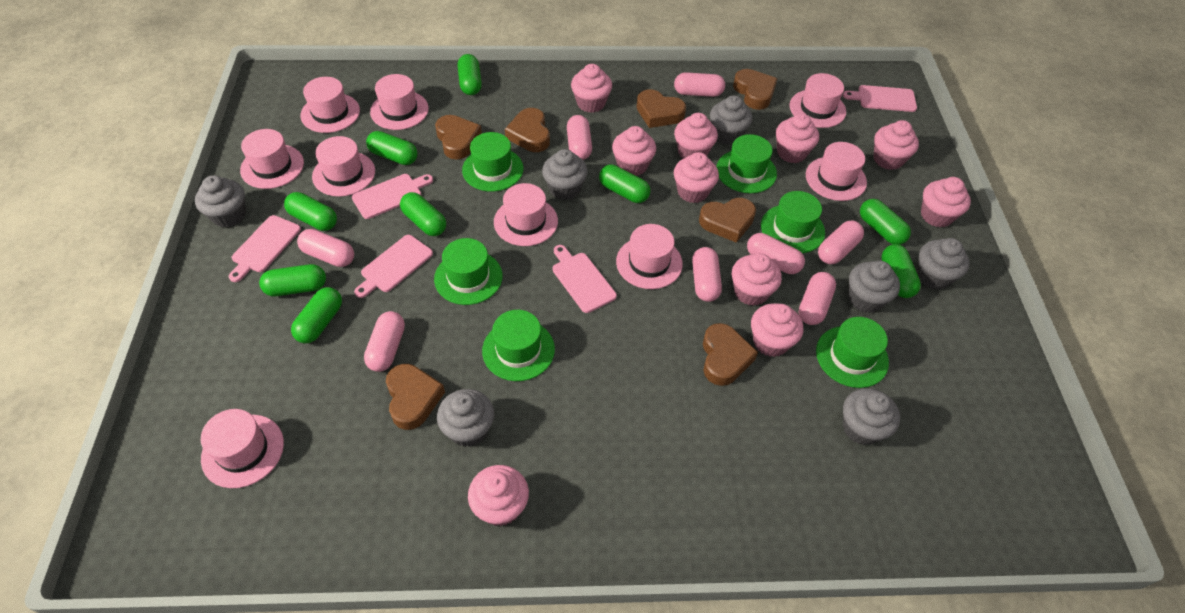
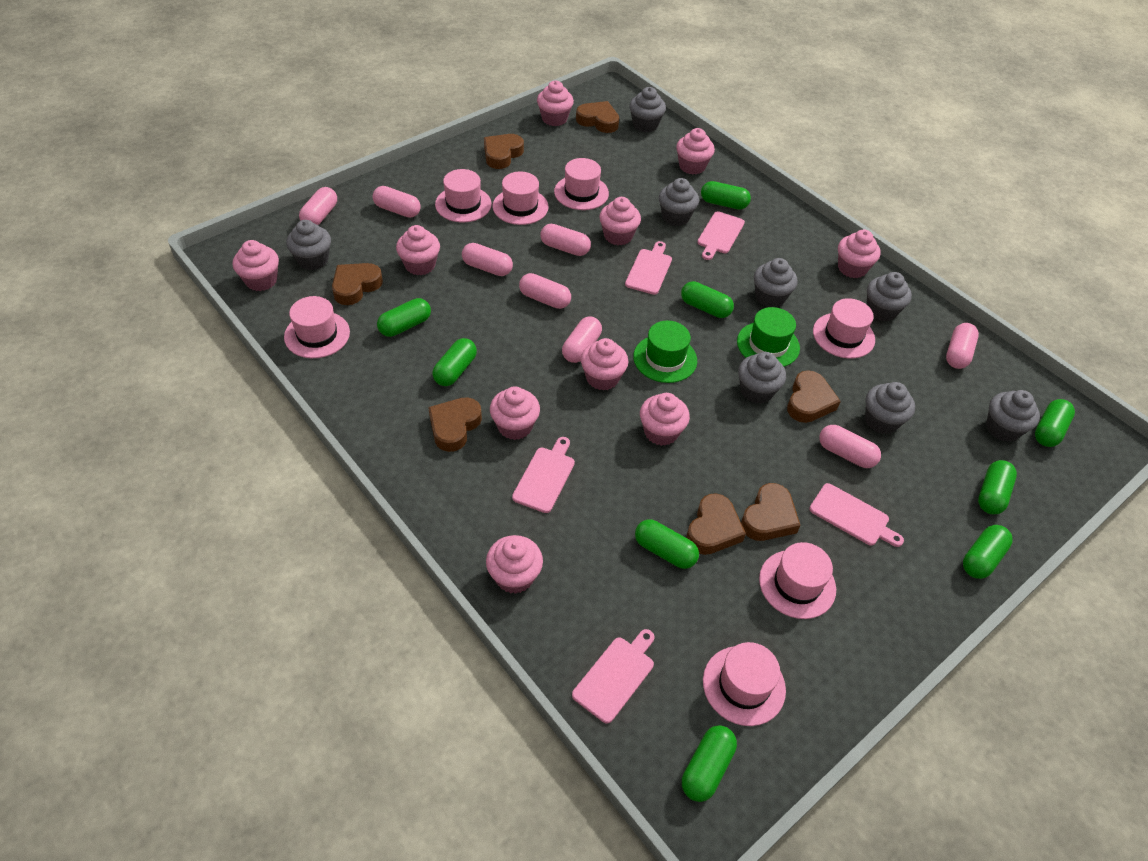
green hat: [434,238,503,305] [462,132,524,192] [482,310,555,381] [716,134,777,193] [761,191,825,253] [816,317,889,388] = 6 -> [633,321,697,383] [737,307,800,367] = 2
grey cupcake: [195,175,246,228] [437,389,494,447] [542,149,588,200] [710,95,752,145] [843,388,900,445] [849,261,900,313] [917,238,970,290] = 7 -> [286,220,331,270] [629,87,666,132] [659,178,699,226] [738,352,786,404] [754,258,798,307] [865,382,915,434] [867,272,912,321] [986,390,1040,442] = 8
pink hat: [201,409,284,488] [240,129,304,189] [301,77,360,133] [312,136,375,197] [370,74,429,130] [494,183,558,246] [616,224,683,289] [790,73,846,128] [806,142,867,201] = 9 -> [284,296,350,358] [435,169,492,223] [493,172,549,225] [554,158,609,210] [703,642,786,726] [759,542,836,619] [813,298,875,359] = 7

